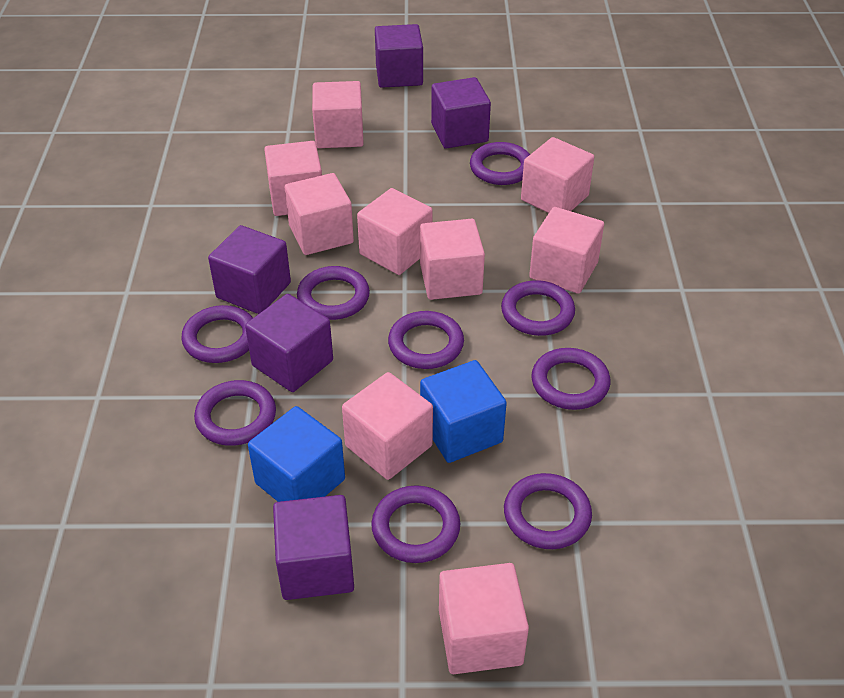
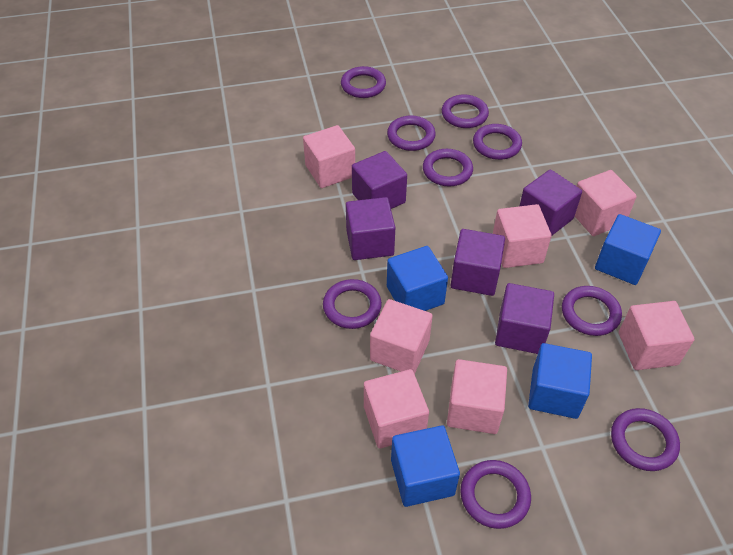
blue cube: [248,406,345,502] [420,360,507,463] = 2 -> [387,246,448,311] [391,425,460,507] [528,343,592,419] [595,214,661,285] = 4
pink cube: [264,141,322,216] [285,173,354,255] [312,81,364,148] [342,372,433,480] [357,188,433,275] [420,219,485,300] [439,563,529,674] [521,137,594,213] [529,207,604,294] = 9 -> [303,125,355,188] [364,369,429,449] [370,299,433,374] [447,359,507,434] [493,204,552,268] [575,170,637,236] [619,301,694,370] = 7

